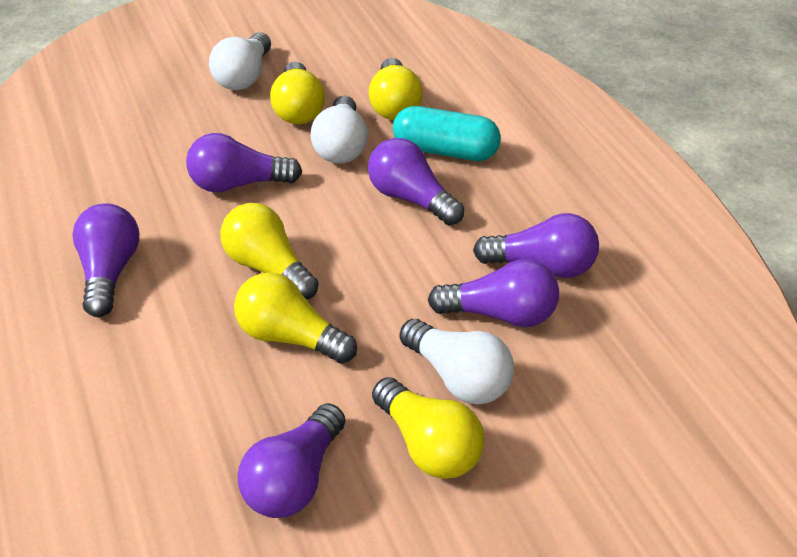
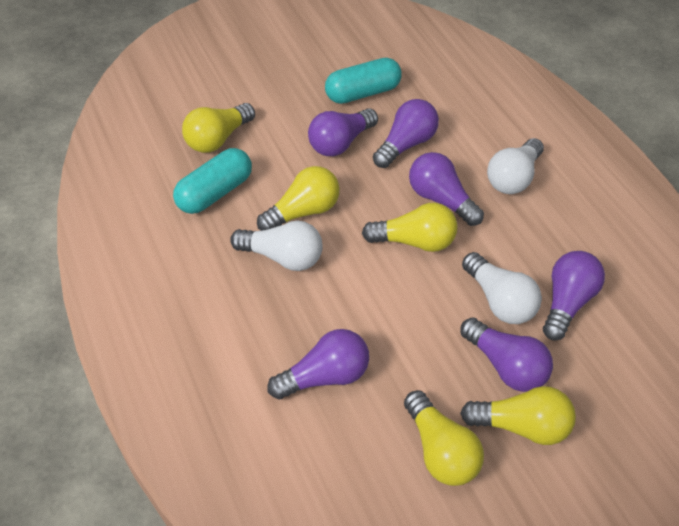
turquoise capsule: [393,106,501,161] = 1 -> [173,148,252,214] [325,58,402,104] = 2

